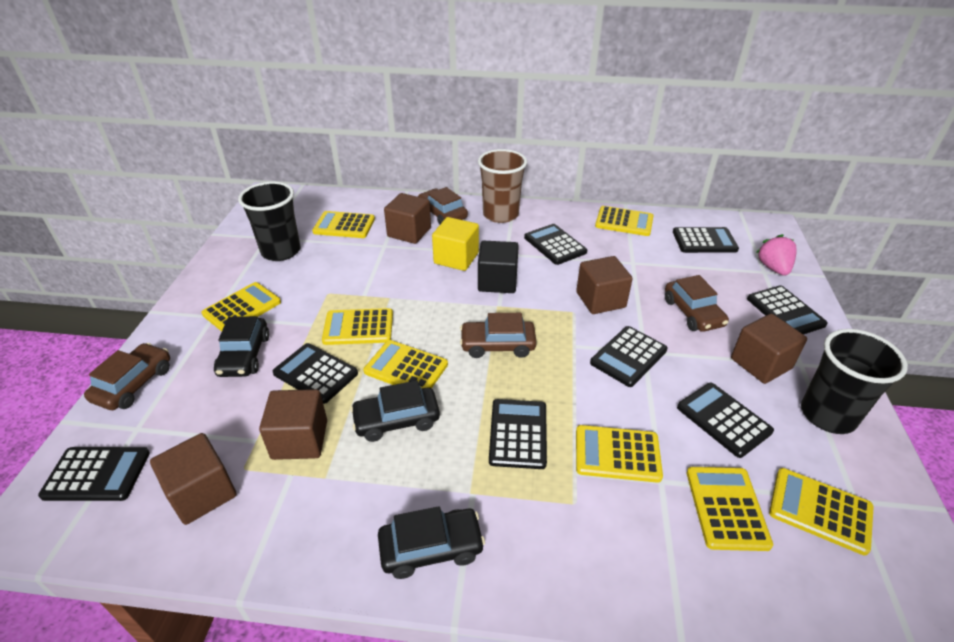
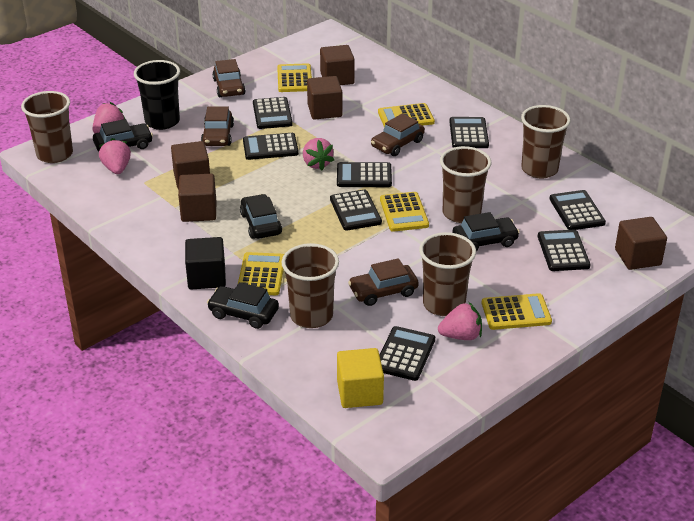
black car: [214,316,269,377] [350,380,440,442] [378,506,485,579] = 3 -> [93,119,153,152] [207,282,279,329] [240,194,282,239] [453,212,520,251] = 4
black cup: [238,181,300,261] [801,329,908,434] = 2 -> [134,60,180,130] = 1
brown cup: [478,149,527,223] = 1 -> [21,91,73,163] [282,243,339,328] [419,232,476,316] [440,146,491,223] [521,105,571,178] = 5
pink strawberry: [756,234,797,276] = 1 -> [93,102,125,133] [99,138,131,174] [303,138,334,171] [438,302,482,340] = 4
yellow calculator: [201,282,281,331] [312,211,375,238] [322,308,393,345] [363,340,448,388] [576,425,663,483] [595,206,654,236] [687,467,773,551] [769,468,874,555] = 8 -> [238,252,284,295] [277,63,312,92] [378,103,435,127] [380,192,429,232] [482,293,552,330] = 5

